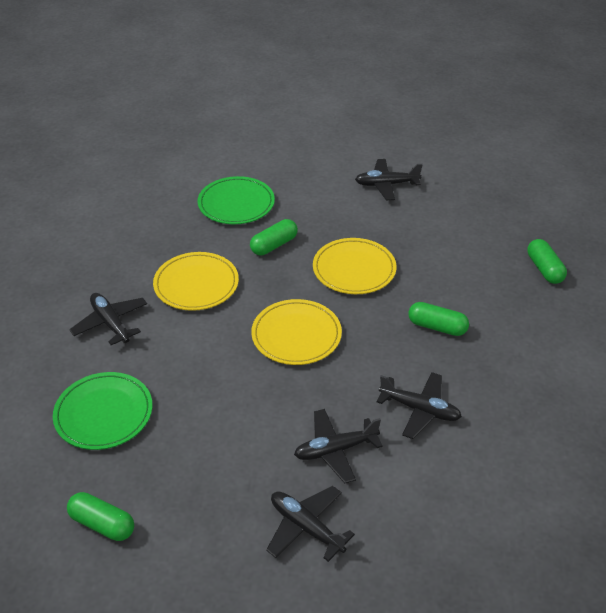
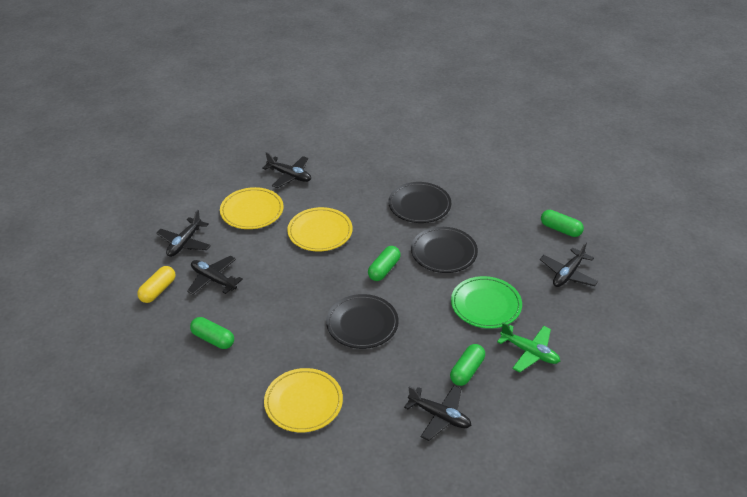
black plate: none = 0 -> [326,294,399,349] [388,182,451,223] [411,227,478,273] = 3
green plane: none = 0 -> [497,322,560,372] = 1
green plate: [53,372,153,450] [198,176,275,224] = 2 -> [451,276,522,329] = 1
yellow capsule: none = 0 -> [137,266,175,303] = 1

